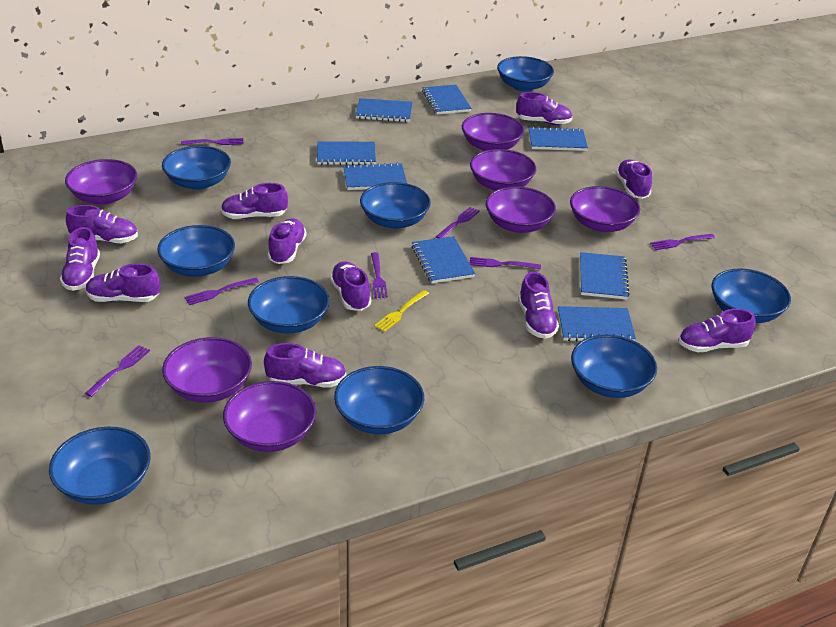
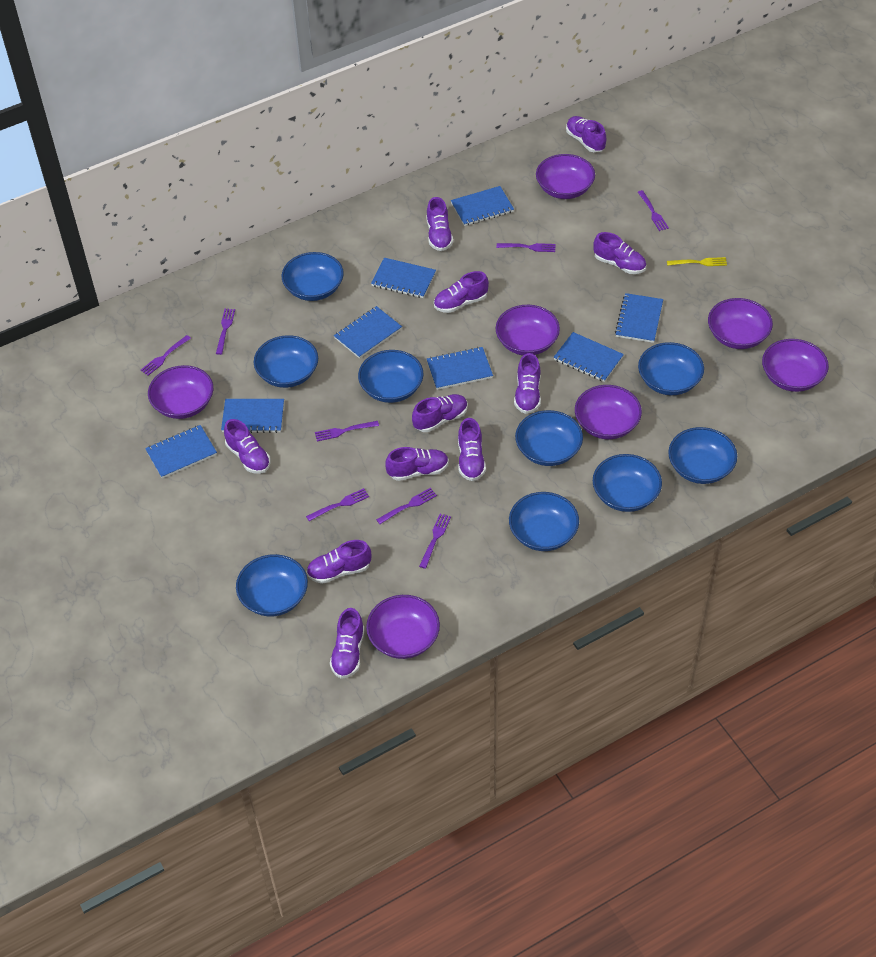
purple fork: [85,345,150,397] [181,138,244,145] [184,278,259,305] [371,252,388,298] [436,207,480,238] [470,257,541,270] [650,234,715,250] = 7 -> [140,335,191,376] [216,309,235,355] [306,488,369,521] [315,421,379,441] [376,488,437,524] [419,514,451,569] [497,243,556,252] [638,190,669,231] = 8

